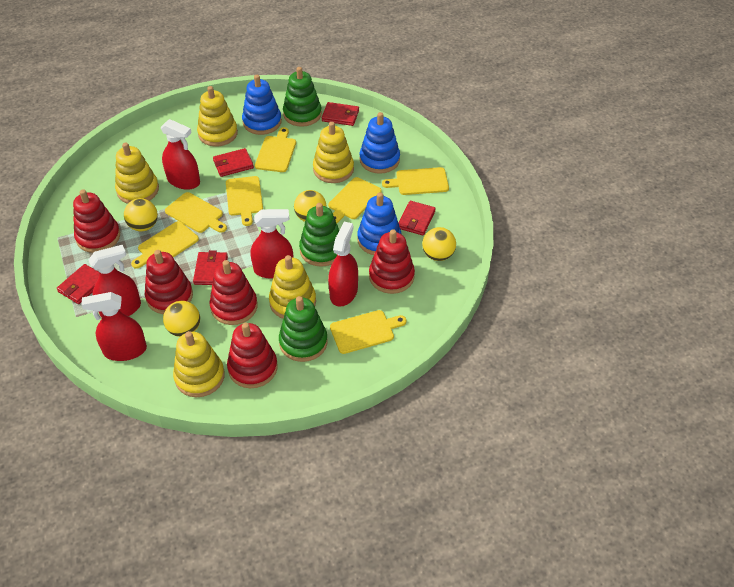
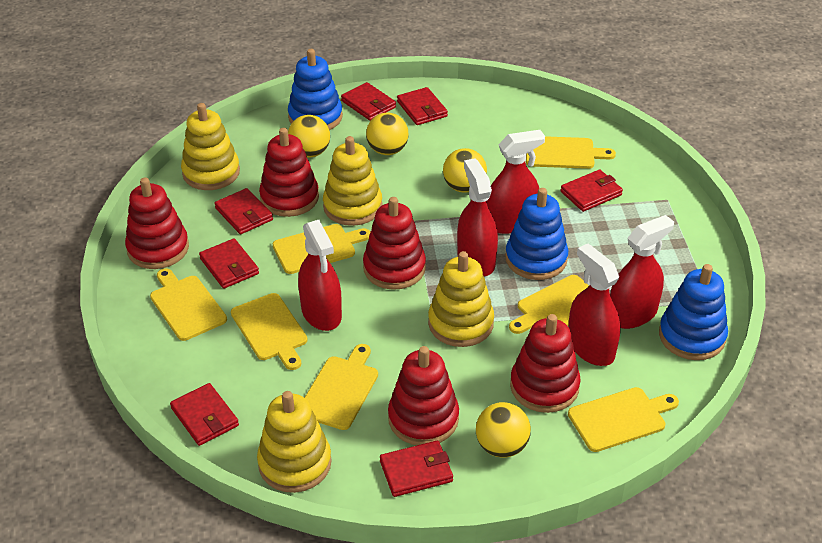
green stacking toy: [279,296,328,362] [283,67,322,127] [299,203,339,267] = 3 -> none = 0
red wallet: [57,264,99,304] [193,250,228,285] [213,148,254,177] [322,102,359,126] [399,201,436,235] = 5 -> [170,383,239,446] [199,238,259,289] [214,188,273,234] [341,82,396,121] [380,440,453,497] [397,87,448,125] [560,170,623,212] = 7
yellow stacking toy: [115,142,159,204] [173,331,225,397] [197,86,238,146] [269,255,316,319] [313,122,354,183] = 5 -> [181,103,240,190] [257,391,332,493] [323,136,383,226] [428,251,494,347] = 4

